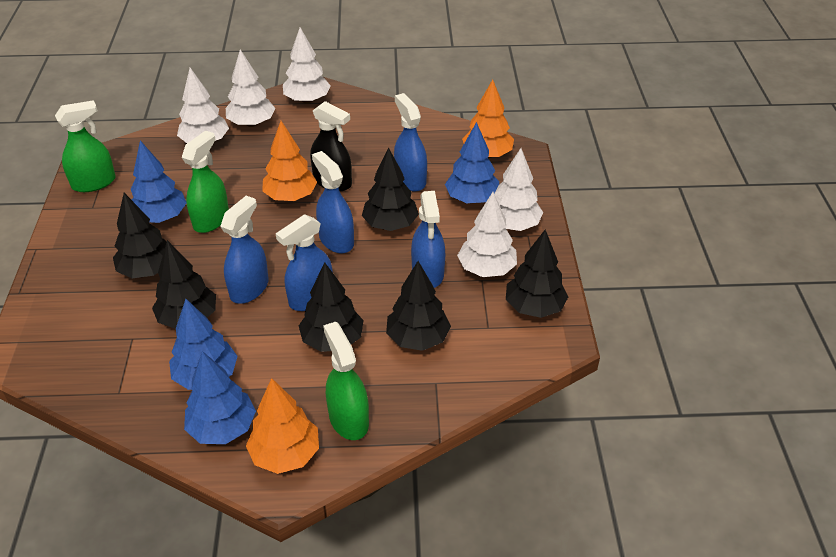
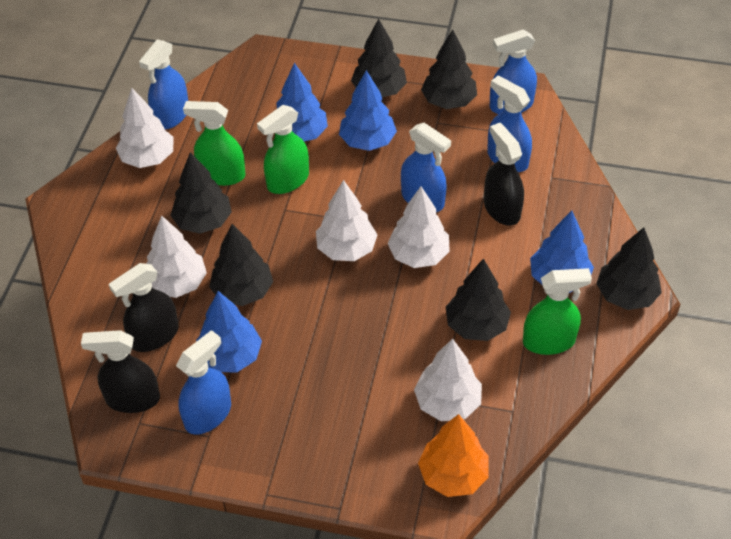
black spray bottle: [310,101,352,191] = 1 -> [81,330,160,413] [109,263,179,352] [484,123,524,226] = 3
orange tree: [246,378,319,474] [262,121,317,201] [462,79,514,158] = 3 -> [418,414,489,497] = 1

